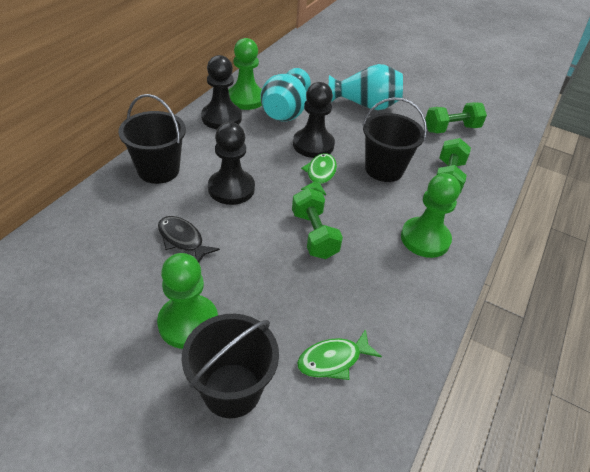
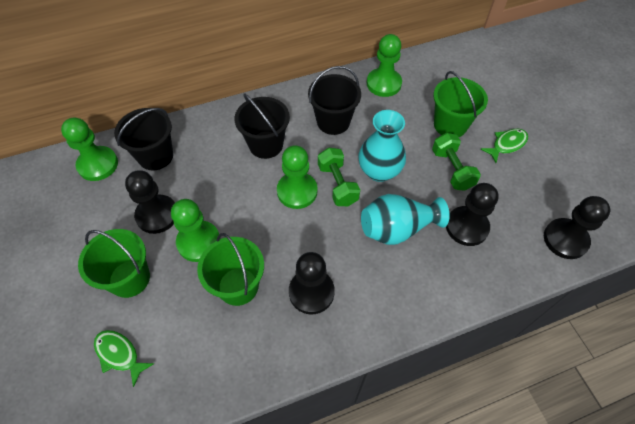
black fish: [158,216,220,263] = 1 -> none = 0
black pawn: [201,55,242,129] [208,122,255,205] [293,82,335,158] = 3 -> [125,170,175,234] [289,252,335,314] [446,183,499,246] [544,196,610,259] = 4
green bucket: none = 0 -> [78,229,150,298] [197,233,264,306] [433,71,488,137] = 3
green dumbbell: [292,188,343,259] [425,102,487,133] [436,138,471,193] = 3 -> [318,148,360,206] [432,133,481,191] = 2
green pawn: [157,253,218,349] [229,38,262,110] [401,173,460,258] = 3 -> [61,117,118,181] [171,199,219,262] [277,145,317,209] [367,34,402,97] = 4

